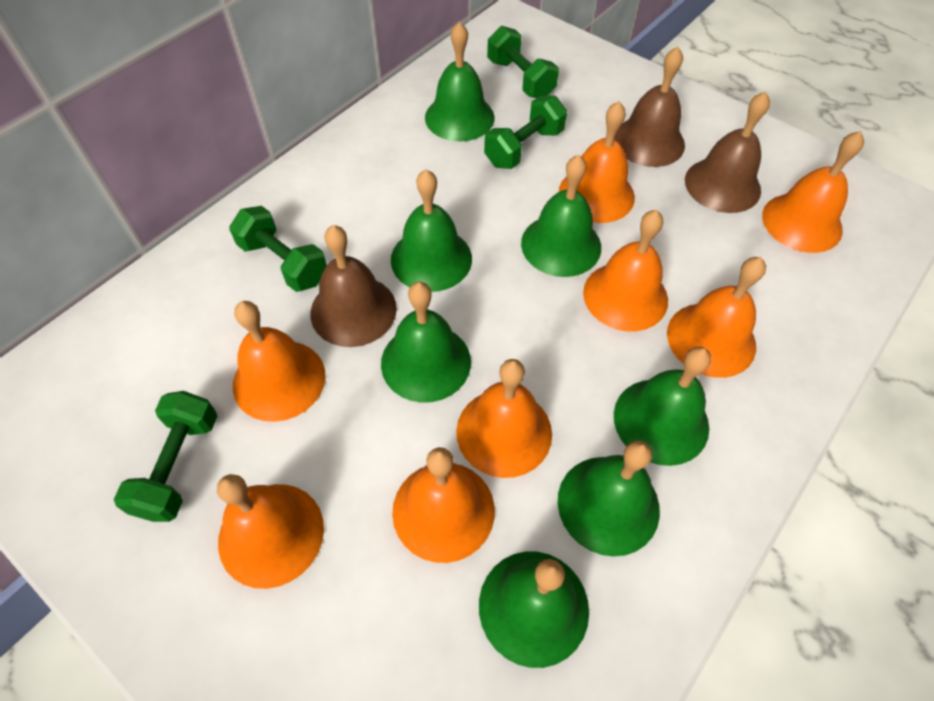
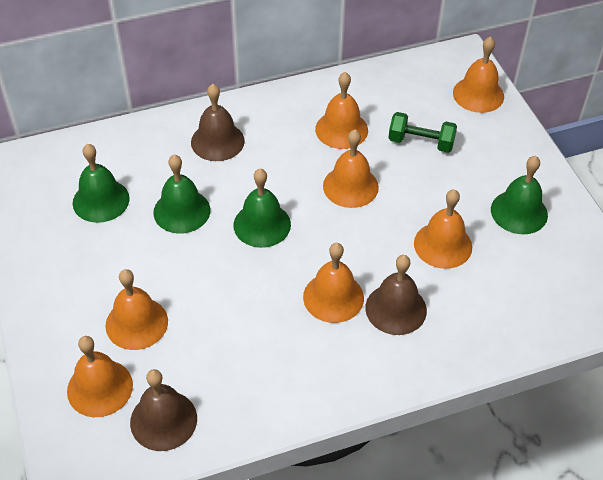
green bell: [381,282,471,403] [391,169,472,292] [425,21,495,141] [479,552,589,668] [521,155,601,277] [558,441,660,557] [614,347,711,466] = 7 -> [73,144,130,223] [153,155,210,234] [233,169,291,248] [491,156,548,234] = 4
green dumbbell: [114,391,217,522] [229,206,327,292] [484,95,567,169] [487,26,559,98] = 4 -> [388,112,457,153] = 1
orange bell: [217,474,324,589] [233,301,326,422] [392,447,495,563] [456,359,552,478] [559,101,635,223] [583,210,668,332] [667,257,766,378] [762,131,864,253] = 8 -> [67,336,133,417] [105,269,168,350] [303,243,364,323] [315,72,368,149] [323,130,379,208] [414,189,472,269] [453,36,504,113] = 7

